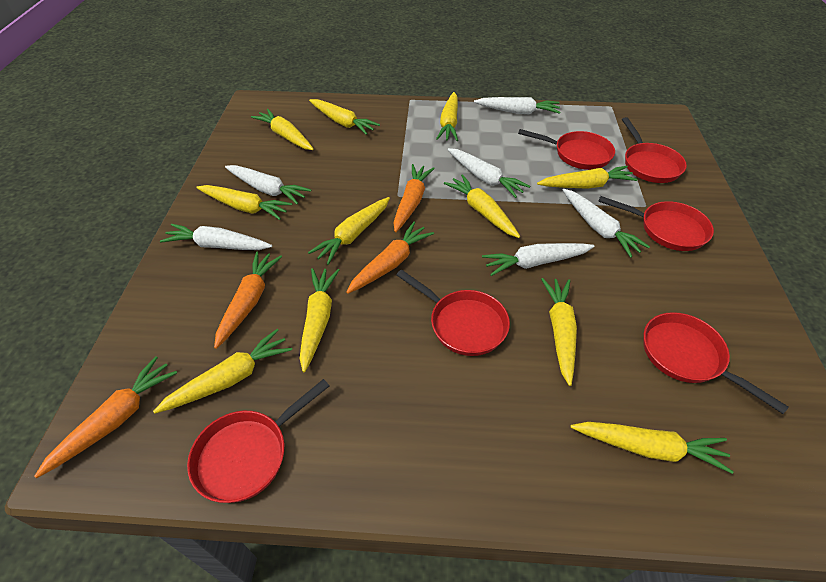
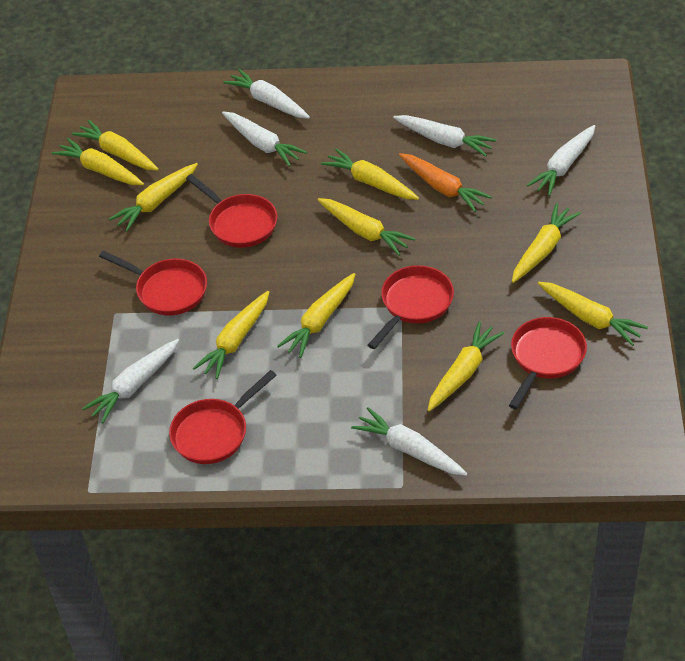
orange carrot: [34,356,177,478] [214,251,282,349] [346,222,434,294] [393,164,435,232] = 4 -> [399,153,492,212] = 1
red pan: [187,379,329,503] [396,270,510,356] [518,129,615,170] [598,196,714,251] [622,117,687,183] [643,312,789,414] = 6 -> [99,250,207,316] [169,370,277,464] [186,174,278,248] [368,265,454,349] [509,317,587,410] = 5
yellow carrot: [153,329,292,414] [196,185,292,220] [251,109,314,150] [300,268,339,372] [308,197,390,265] [309,99,380,135] [436,92,458,141] [444,174,520,238] [537,166,637,189] [541,278,577,386] [571,422,734,474] = 11 -> [52,138,144,185] [72,120,159,171] [109,163,198,231] [193,291,269,379] [277,273,355,358] [318,198,415,255] [321,148,419,200] [428,321,504,411] [512,203,581,283] [538,282,648,346] = 10

